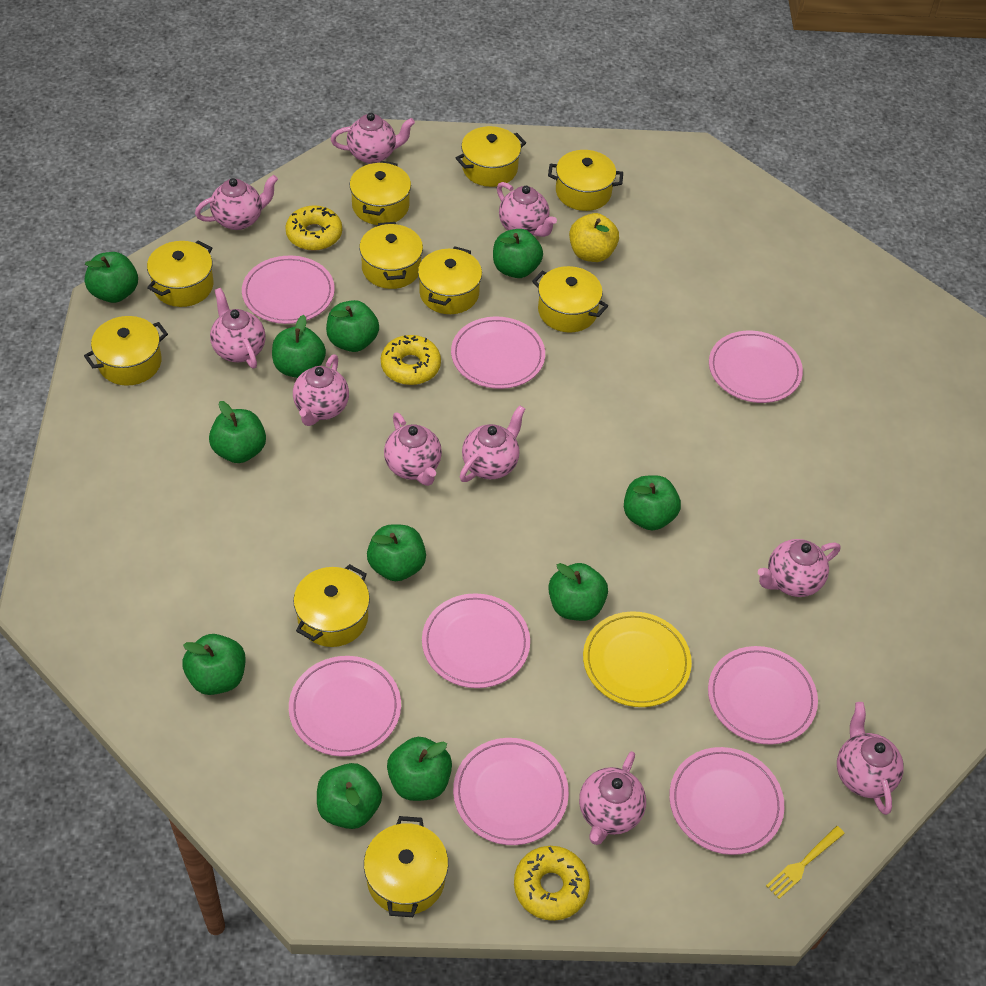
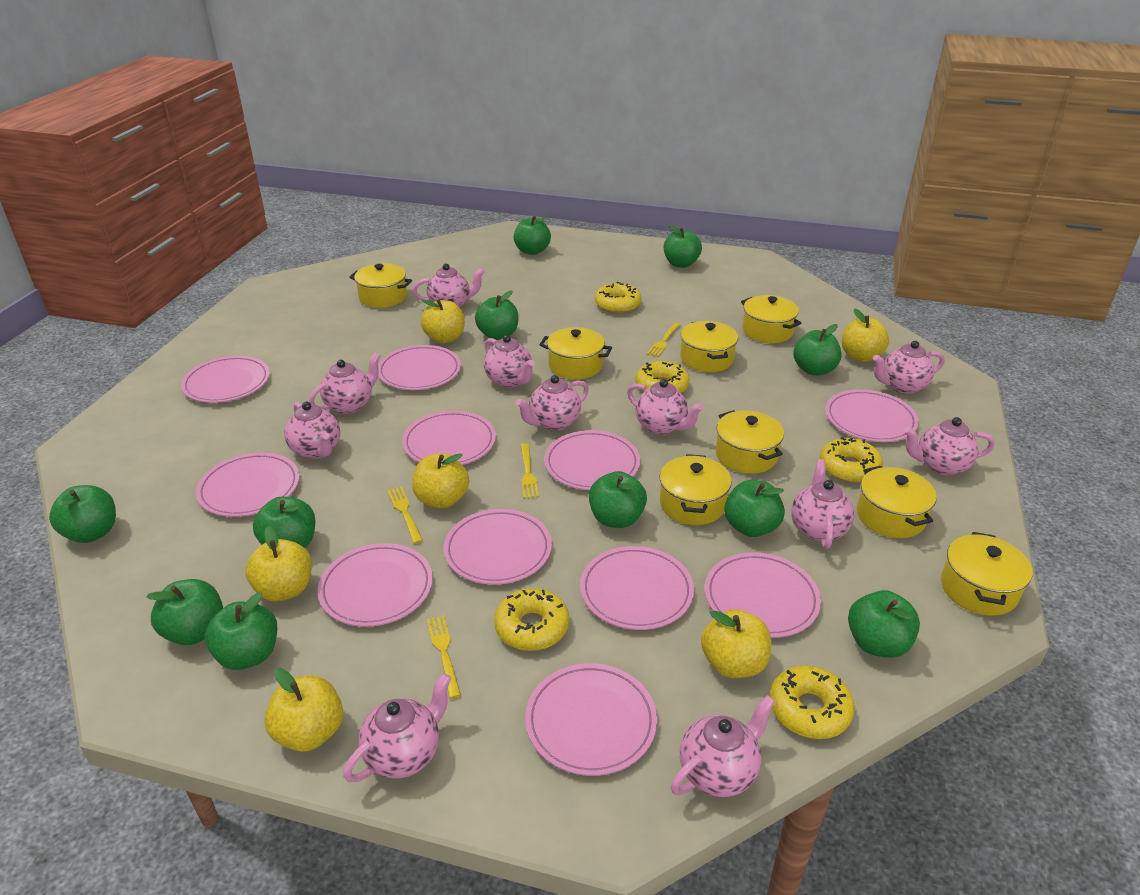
pink plate: [242,256,335,324] [289,656,401,757] [422,593,530,688] [451,317,545,389] [453,738,569,845] [669,747,784,855] [708,646,818,745] [709,331,803,403] = 8 -> [181,356,270,403] [196,452,299,517] [318,543,433,627] [378,345,461,390] [402,411,496,465] [443,509,552,585] [525,663,657,776] [544,430,640,490] [580,546,694,630] [705,552,821,638] [825,389,919,442] = 11
pink teapot: [195,175,278,230] [210,288,266,368] [293,355,349,426] [331,113,415,164] [384,412,442,486] [460,405,525,482] [497,182,557,237] [579,751,646,845] [758,539,840,597] [837,702,904,815] = 10 -> [284,401,340,459] [309,352,381,414] [343,673,451,782] [413,264,485,307] [484,335,535,388] [516,375,589,431] [627,379,703,435] [671,695,775,797] [791,459,854,549] [873,341,945,394] [904,417,995,476] = 11
yellow apple: [569,213,619,262] = 1 -> [245,526,312,602] [264,668,343,752] [412,453,469,508] [420,299,465,343] [701,609,771,678] [842,309,889,362] = 6
yellow donut: [285,205,342,251] [381,335,441,385] [514,846,590,921] = 3 -> [494,588,569,651] [595,282,642,313] [635,361,690,393] [770,665,855,739] [820,437,883,483] = 5
yellow fork: [766,826,845,899] = 1 -> [387,486,423,544] [427,615,461,699] [520,443,539,498] [647,322,681,357] = 4
yellow plate: [583,611,692,707] = 1 -> none = 0
yellow pot: [84,316,168,386] [147,240,213,307] [293,564,370,647] [350,161,411,225] [359,222,423,289] [364,816,448,917] [418,246,482,314] [456,126,526,187] [532,266,608,332] [548,150,623,211] = 10 -> [349,263,412,308] [539,327,612,379] [660,454,732,525] [680,321,738,372] [716,410,784,474] [741,295,801,343] [857,466,937,538] [941,532,1033,616] = 8

